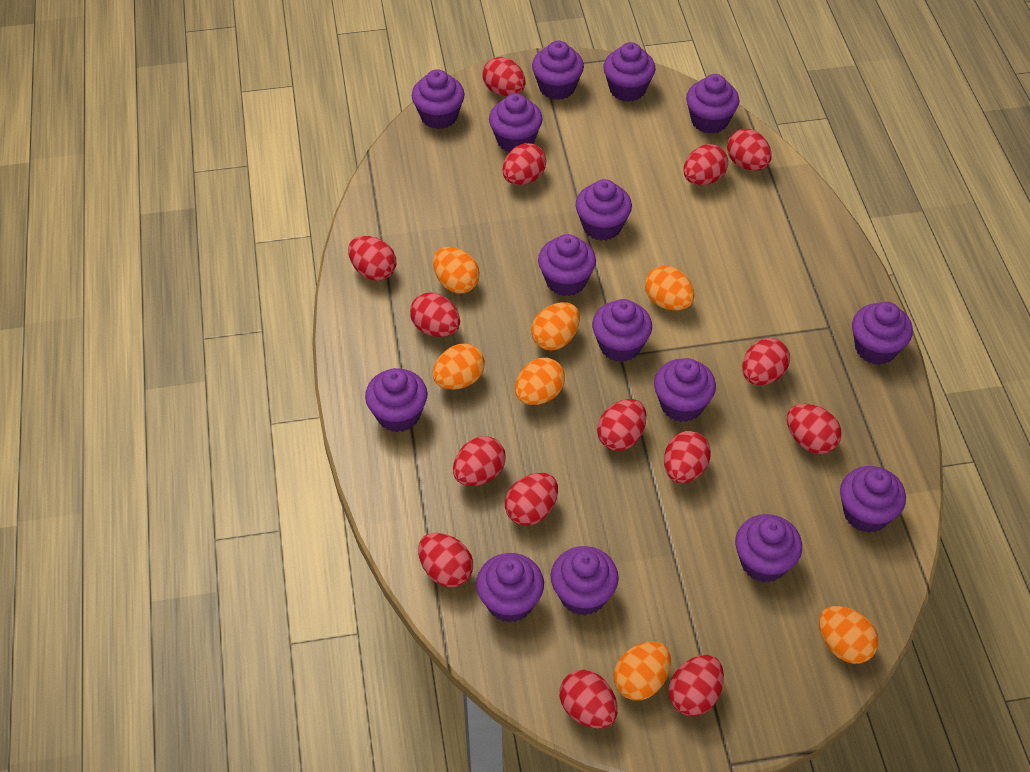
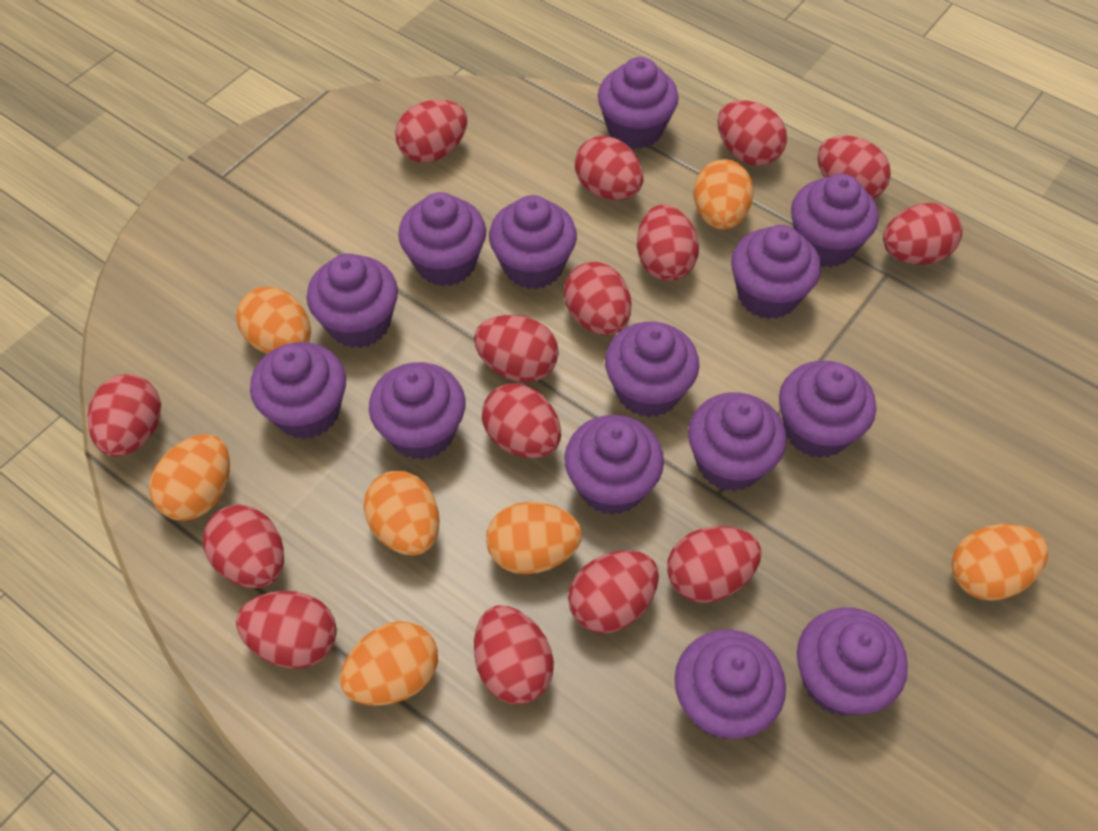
purple cupcake: [365,368,428,432] [412,69,465,129] [476,553,544,622] [489,93,543,152] [532,41,584,100] [538,234,596,296] [551,546,619,615] [576,179,632,241] [592,299,652,362] [603,42,655,102] [654,358,716,422] [686,74,739,134] [735,514,802,583] [840,466,906,533] [852,302,913,365] = 15 -> [250,342,346,439] [307,253,398,348] [369,362,466,460] [398,192,486,286] [489,195,577,289] [564,415,664,515] [598,57,679,149] [605,322,699,418] [675,630,786,739] [688,392,787,491] [731,225,821,319] [779,360,876,458] [791,174,879,267] [797,607,908,716] = 14

